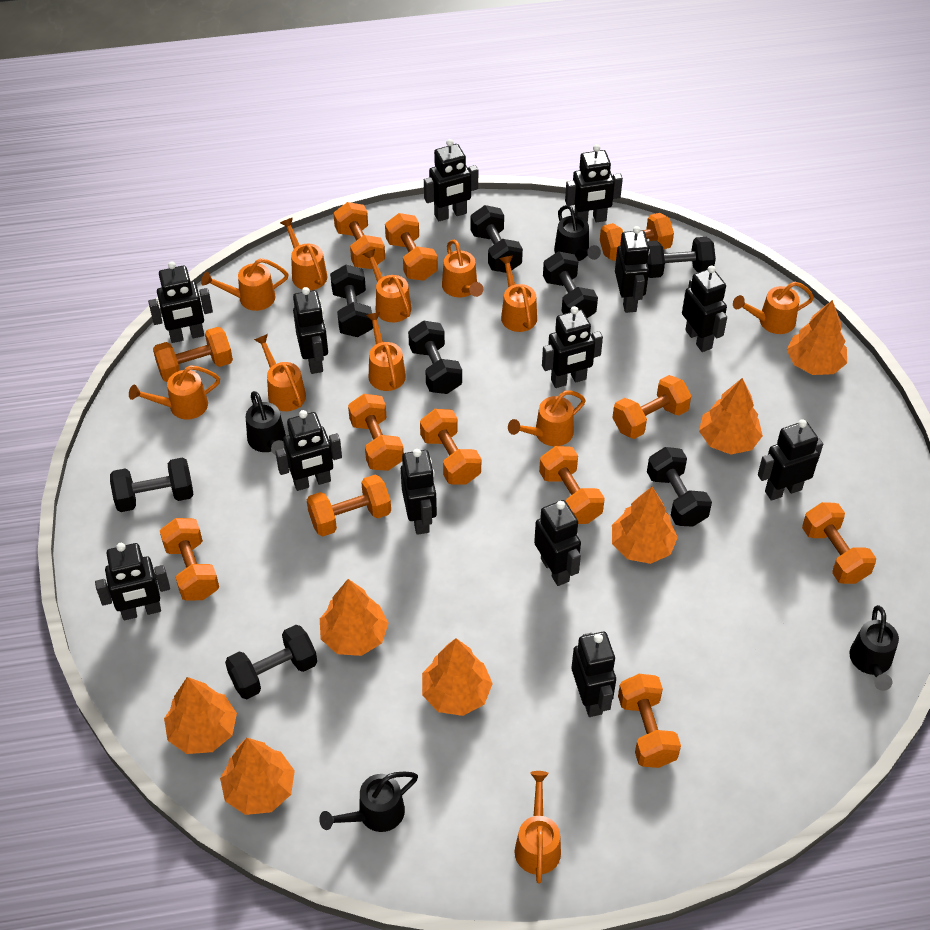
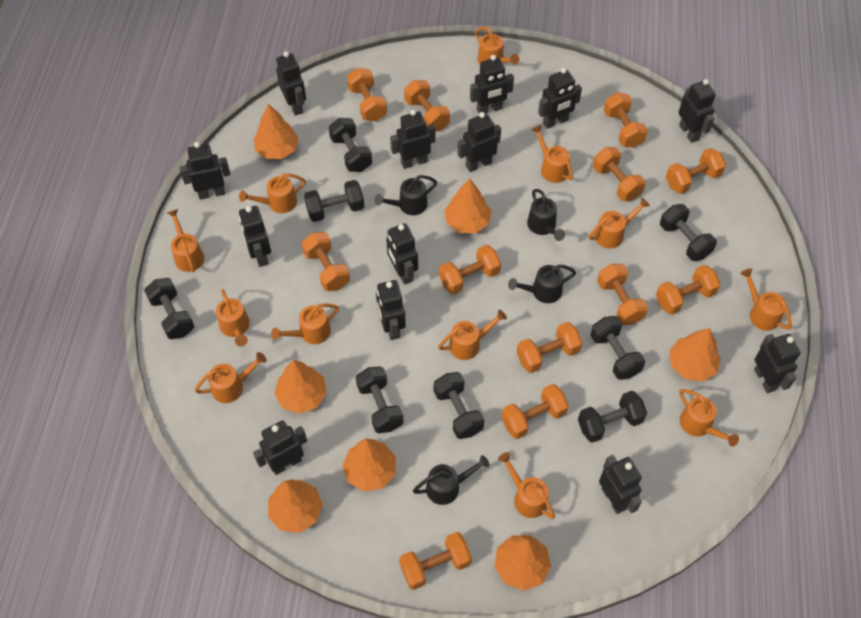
orange watering can: [129,365,220,420] [201,258,289,311] [254,334,306,411] [280,218,327,290] [362,249,411,322] [366,312,406,391] [442,239,483,298] [499,255,537,332] [508,390,586,446] [515,771,561,883] [733,282,814,334] = 11 -> [167,209,204,272] [195,352,267,403] [216,289,250,347] [239,173,306,213] [271,303,339,344] [438,310,507,360] [475,27,519,65] [498,452,555,519] [531,125,573,183] [589,198,650,249] [679,389,739,447] [740,268,792,331] = 12

